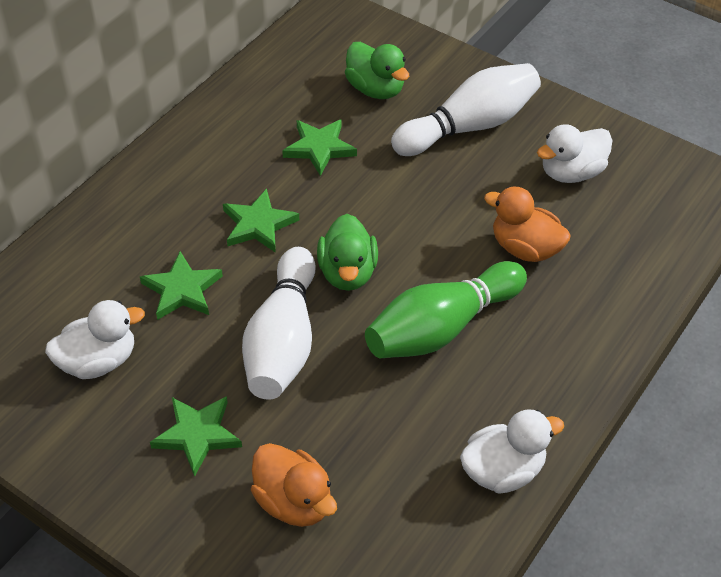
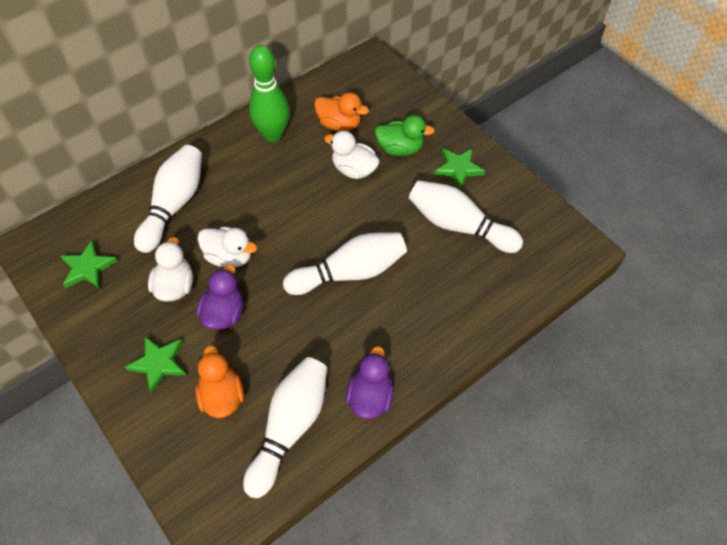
green duck: [317,214,378,291] [345,42,409,99] = 2 -> [374,115,435,156] = 1
green star: [140,251,223,320] [150,396,242,477] [223,189,299,253] [282,119,357,176] = 4 -> [60,240,117,289] [125,336,186,393] [434,148,485,190] = 3
purple duck: none = 0 -> [197,264,243,330] [346,346,394,419] = 2
white bowling pin: [242,247,315,400] [391,63,541,156] = 2 -> [134,145,202,253] [243,357,327,498] [283,232,407,295] [409,180,523,253] = 4

